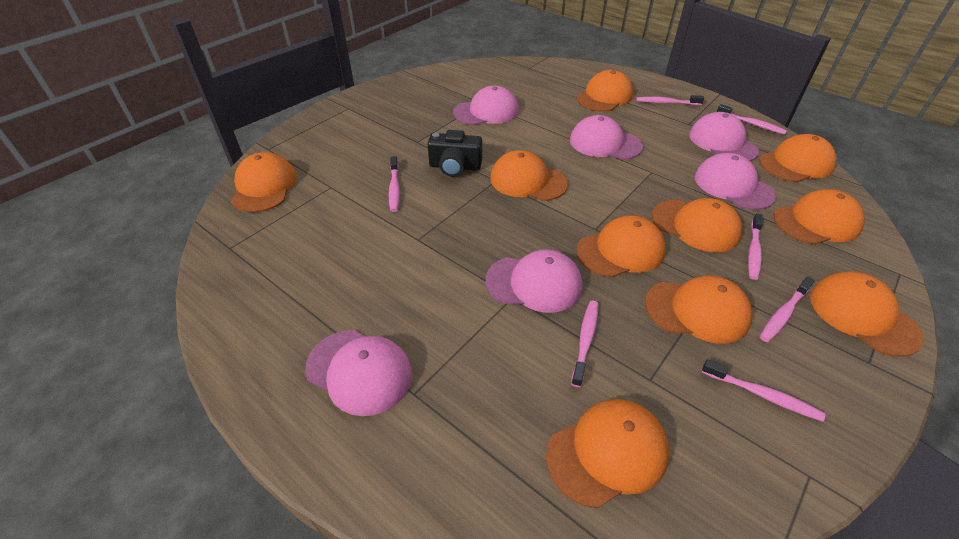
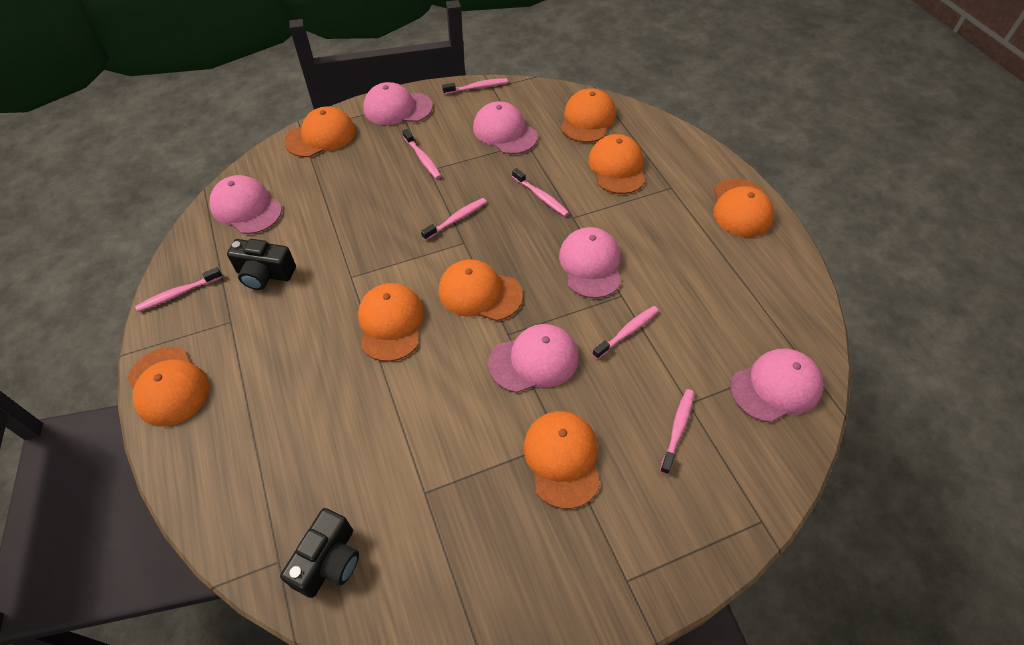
black camera: [428,130,482,177] = 1 -> [227,239,296,290] [280,508,359,598] = 2
orange cap: [231,152,297,212] [490,150,568,201] [546,399,669,508] [576,215,666,277] [577,70,633,112] [645,276,752,344] [652,198,742,252] [759,134,836,182] [774,189,865,245] [810,271,924,357] = 10 -> [127,347,209,426] [284,106,355,157] [358,283,424,362] [439,259,523,321] [524,411,600,509] [560,88,616,143] [588,134,645,194] [713,179,774,237] = 8

